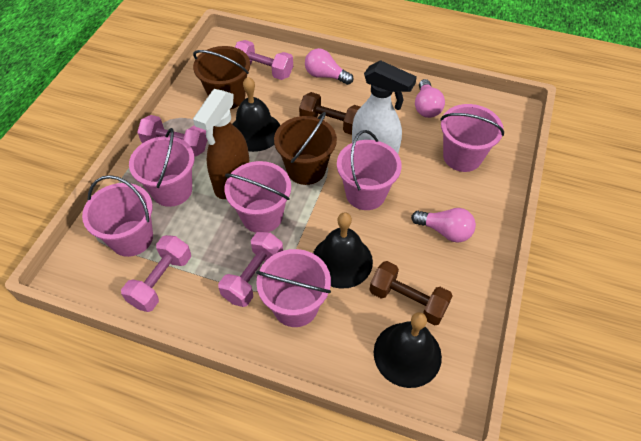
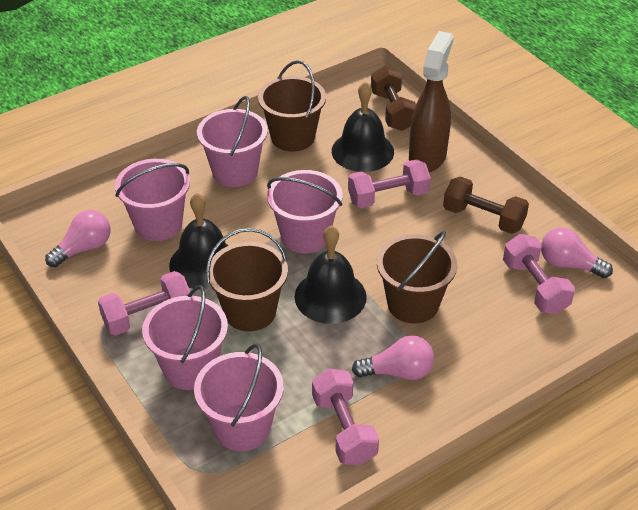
brown bucket: [193,46,250,109] [274,112,337,185] = 2 -> [206,228,288,331] [258,60,326,152] [377,231,457,324] = 3
pink bucket: [82,175,153,257] [129,128,194,207] [225,161,291,233] [256,249,331,327] [337,130,402,210] [440,104,504,172] = 6 -> [115,159,190,241] [142,285,228,390] [194,344,284,451] [197,96,268,187] [267,170,343,253] = 5
white spray bottle: [352,60,417,153] = 1 -> none = 0

